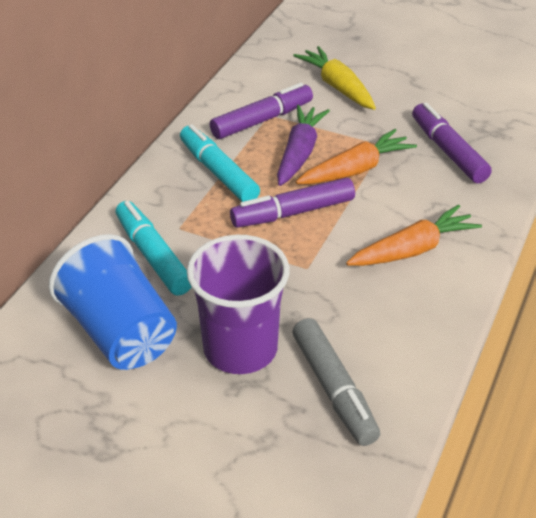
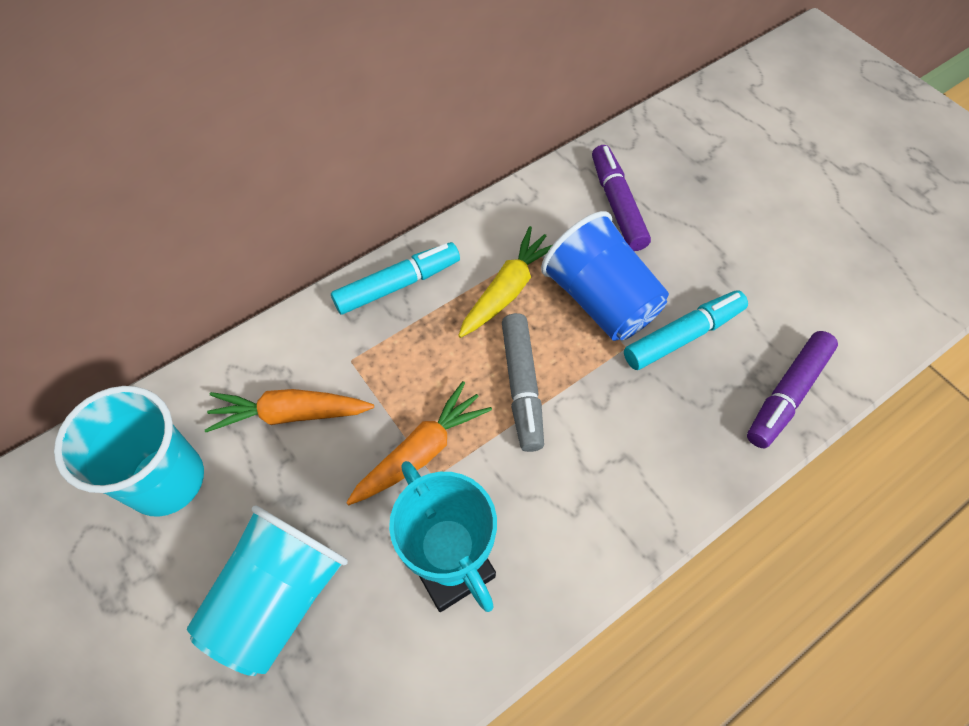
purple carrot: [277,105,330,186] = 1 -> none = 0
purple cup: [187,235,290,374] = 1 -> none = 0
purple marker: [210,83,313,139] [230,178,355,228] [412,103,492,184] = 3 -> [592,145,651,251] [747,331,838,448] = 2
turquoise cup: none = 0 -> [54,386,204,517] [187,505,348,676] = 2
turquoise trophy: none = 0 -> [389,461,497,612] = 1

